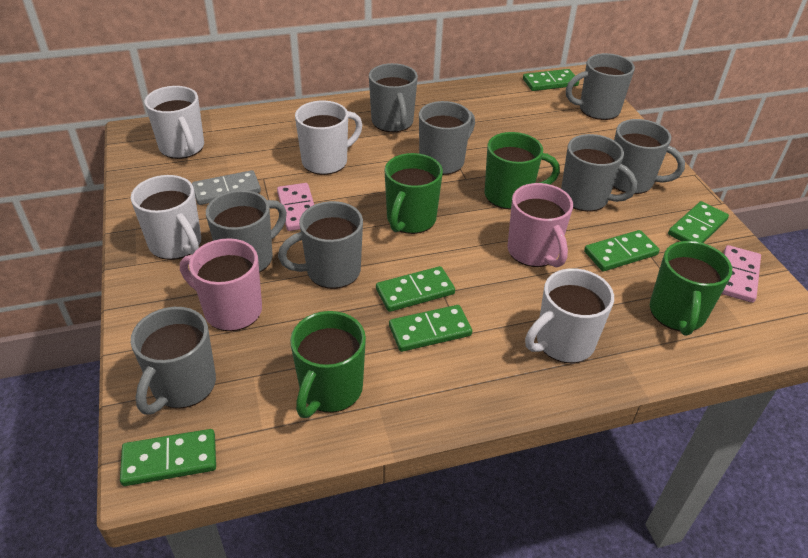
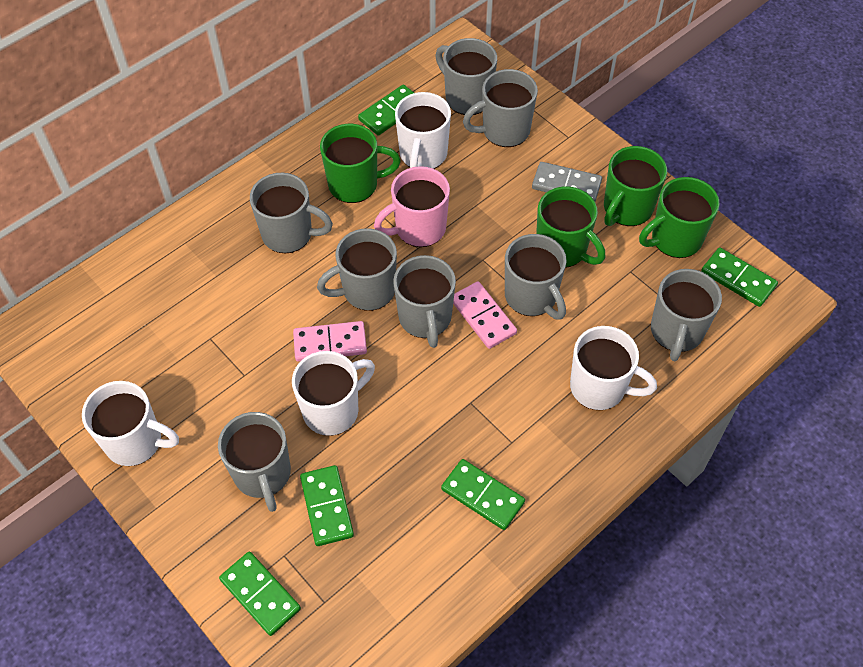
green domino: [120,429,216,486] [376,266,455,312] [389,305,472,352] [523,69,579,91] [584,230,660,271] [668,201,729,243] = 6 -> [219,552,301,636] [300,465,354,546] [358,85,414,135] [441,459,525,530] [701,248,778,307] = 5
pink mug: [180,238,262,331] [507,183,573,268] = 2 -> [374,166,450,247] = 1

